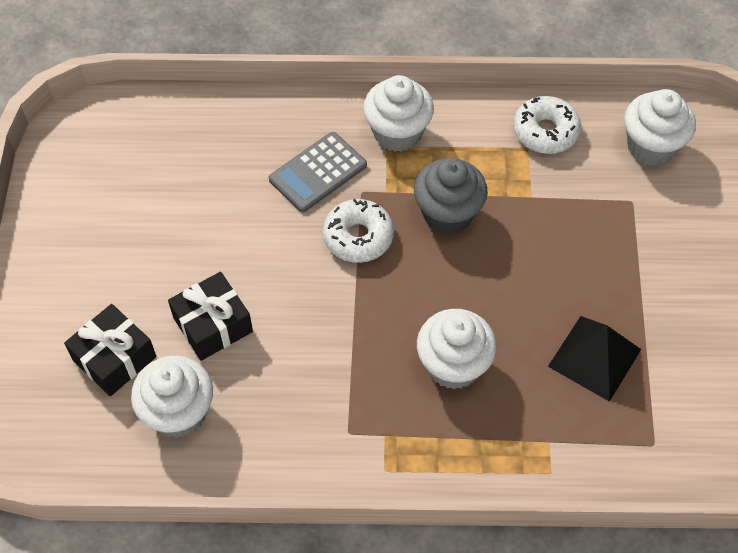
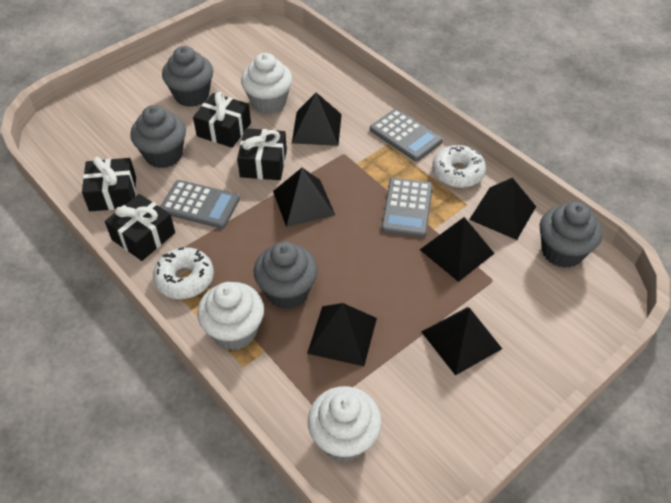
black gift: [64,304,156,396] [168,272,253,361] = 2 -> [82,157,136,211] [105,194,175,261] [193,92,251,148] [237,128,287,180] = 4
black pyramid: [548,316,641,402] = 1 -> [273,168,335,227] [292,92,342,146] [307,303,377,366] [420,217,495,282] [421,307,502,376] [469,178,536,240] = 6
grey calculator: [269,132,367,212] = 1 -> [160,180,240,229] [370,109,443,161] [381,178,433,237] = 3
grey cupcake: [414,158,488,234] = 1 -> [130,105,186,168] [162,46,213,107] [254,241,318,309] [540,202,602,268] = 4
white cupcake: [131,356,213,438] [363,75,434,152] [417,309,497,389] [624,89,696,166] = 4 -> [197,282,264,350] [241,53,293,114] [308,386,382,462] = 3

